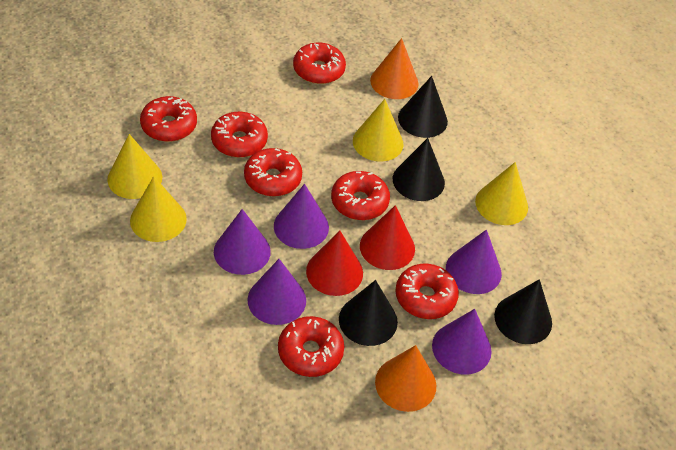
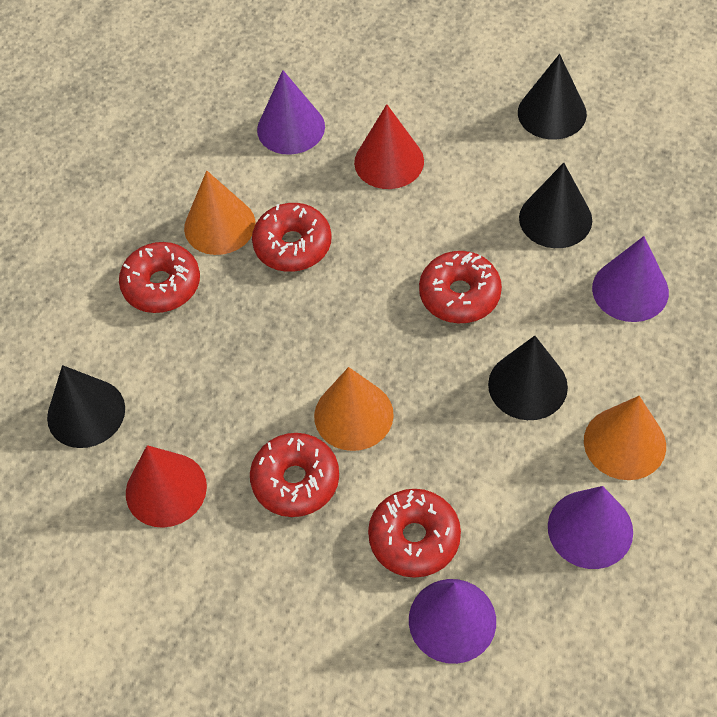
orange cone: [370,38,419,99] [375,345,436,412] = 2 -> [184,171,255,255] [314,367,394,451] [584,396,666,480] = 3
purple cone: [214,209,271,275] [247,259,306,325] [274,184,329,249] [432,309,492,375] [446,229,502,294] = 5 -> [257,70,325,155] [409,579,496,664] [548,486,633,569] [592,236,669,322] = 4
red donut: [140,96,197,142] [211,112,268,158] [244,148,302,197] [278,316,344,377] [293,43,346,84] [331,171,390,220] [395,264,459,319] = 7 -> [119,242,200,313] [250,433,339,517] [252,203,332,272] [368,489,461,578] [419,251,502,323] = 5
yellow cone: [107,134,162,199] [130,176,187,242] [353,99,403,162] [475,162,528,225] = 4 -> none = 0

